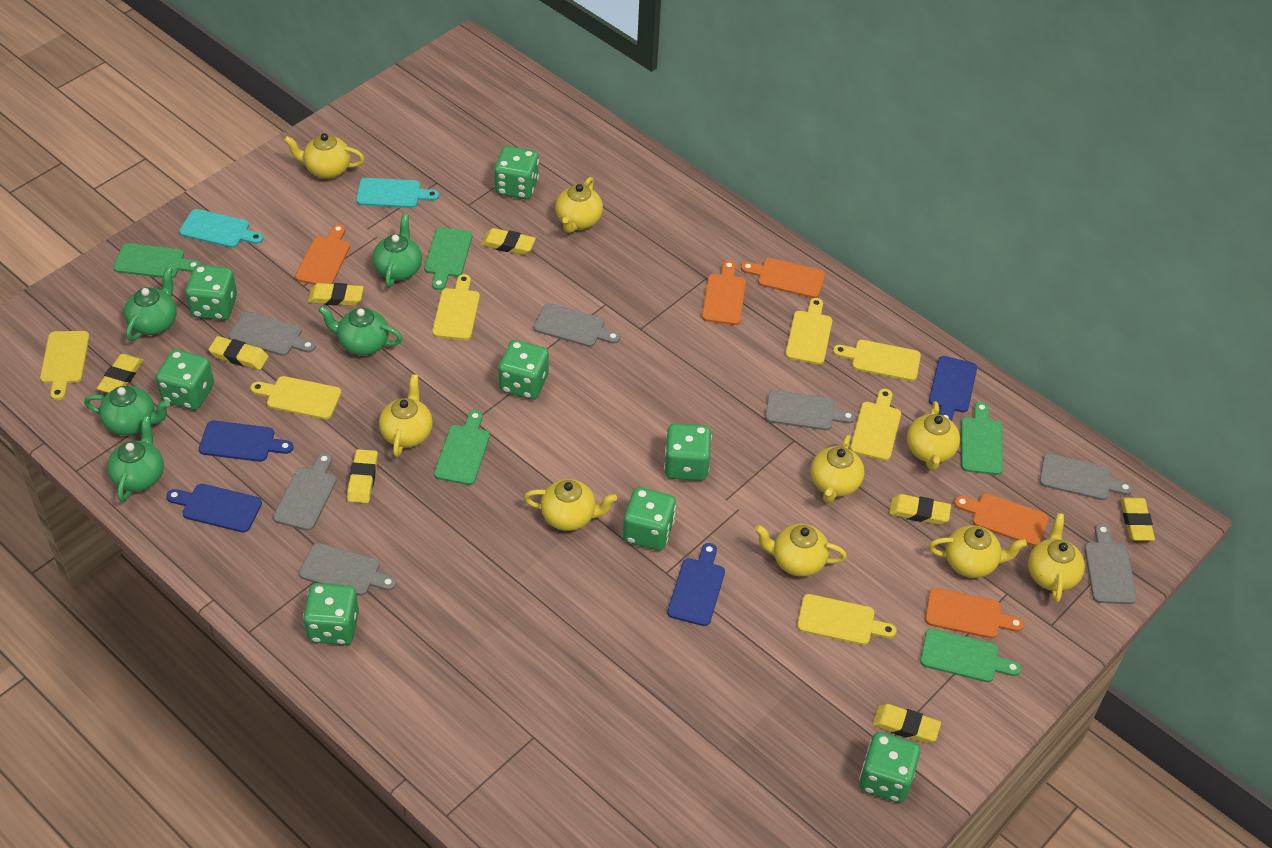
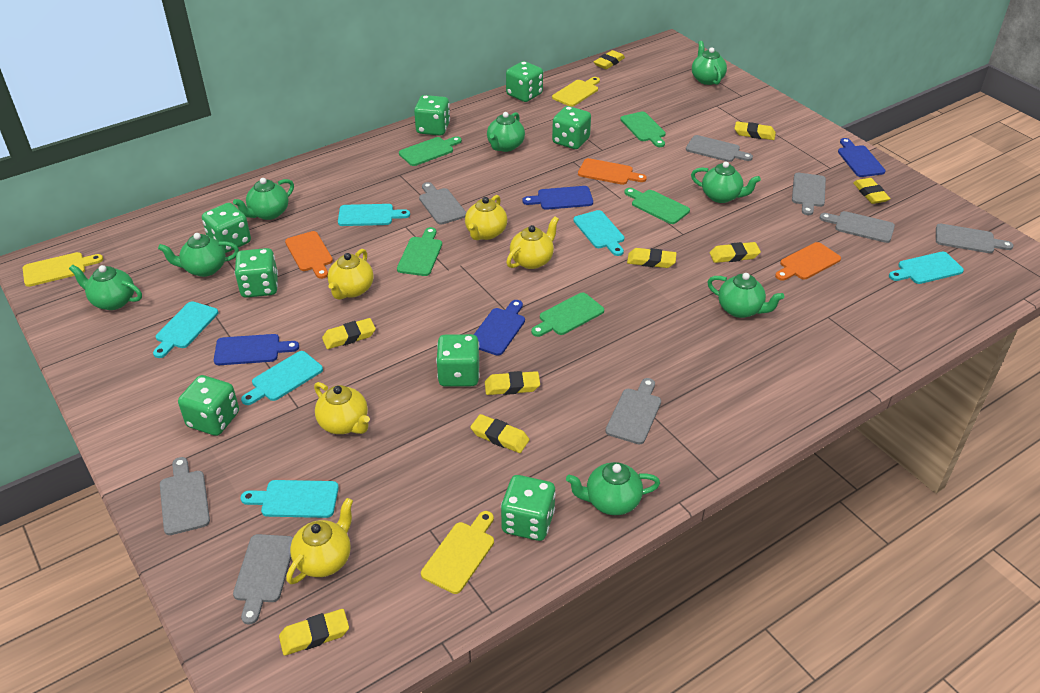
green teapot: [84,386,170,436] [107,416,164,502] [124,268,177,341] [318,306,403,355] [372,214,422,288] = 5 -> [69,265,142,310] [158,233,239,277] [233,178,294,220] [487,112,525,152] [566,462,660,515] [691,161,761,203] [692,41,727,85] [708,273,784,318] = 8
grey cutting board: [228,311,316,356] [273,453,337,531] [299,543,397,596] [534,303,620,347] [765,390,856,430] [1040,453,1133,500] [1084,524,1137,604] = 7 -> [160,457,210,535] [233,534,293,625] [419,182,466,225] [605,378,661,444] [686,135,753,162] [792,173,826,215] [820,211,895,243] [936,224,1014,253] = 8
orange cutting board: [295,224,350,285] [702,260,746,325] [741,258,825,298] [925,588,1024,639] [954,493,1048,546] = 5 -> [285,231,333,279] [578,158,647,185] [775,242,841,281] = 3
turquoise cutting board: [179,209,263,248] [356,178,439,208] = 2 -> [153,301,218,358] [241,351,323,405] [241,480,339,518] [338,204,410,226] [573,210,624,256] [889,252,964,284] = 6
yellow cutting board: [40,331,90,401] [250,376,342,420] [432,274,480,340] [785,298,832,365] [797,594,897,645] [833,340,921,381] [850,389,901,461] = 7 -> [23,252,103,287] [421,511,494,594] [552,77,600,107] = 3
yellow eraser: [97,354,144,393] [208,336,269,370] [308,283,364,306] [347,449,378,503] [481,228,536,255] [872,704,941,743] [889,494,951,525] [1120,497,1155,541] = 8 -> [279,609,349,656] [322,318,376,349] [470,414,529,453] [485,371,540,395] [594,50,625,69] [627,248,677,268] [710,242,761,263] [734,121,776,140] [853,178,891,204] = 9
yellow teapot: [284,133,365,179] [379,374,433,457] [524,479,617,531] [555,177,603,233] [754,524,847,577] [810,435,865,503] [907,401,960,471] [929,525,1027,578] [1028,513,1085,603] = 9 -> [286,498,353,584] [314,382,370,434] [328,249,374,300] [465,195,507,240] [506,216,559,269] = 5

